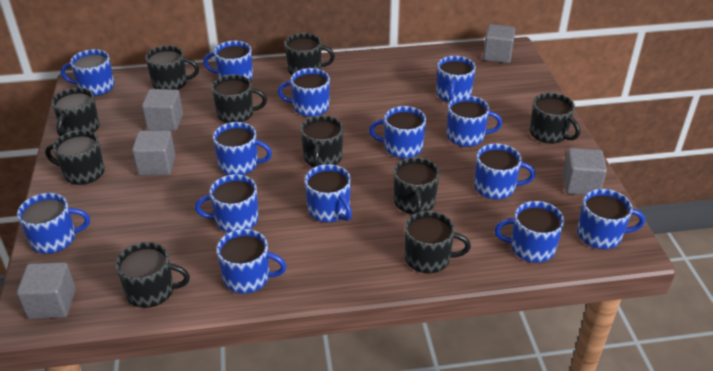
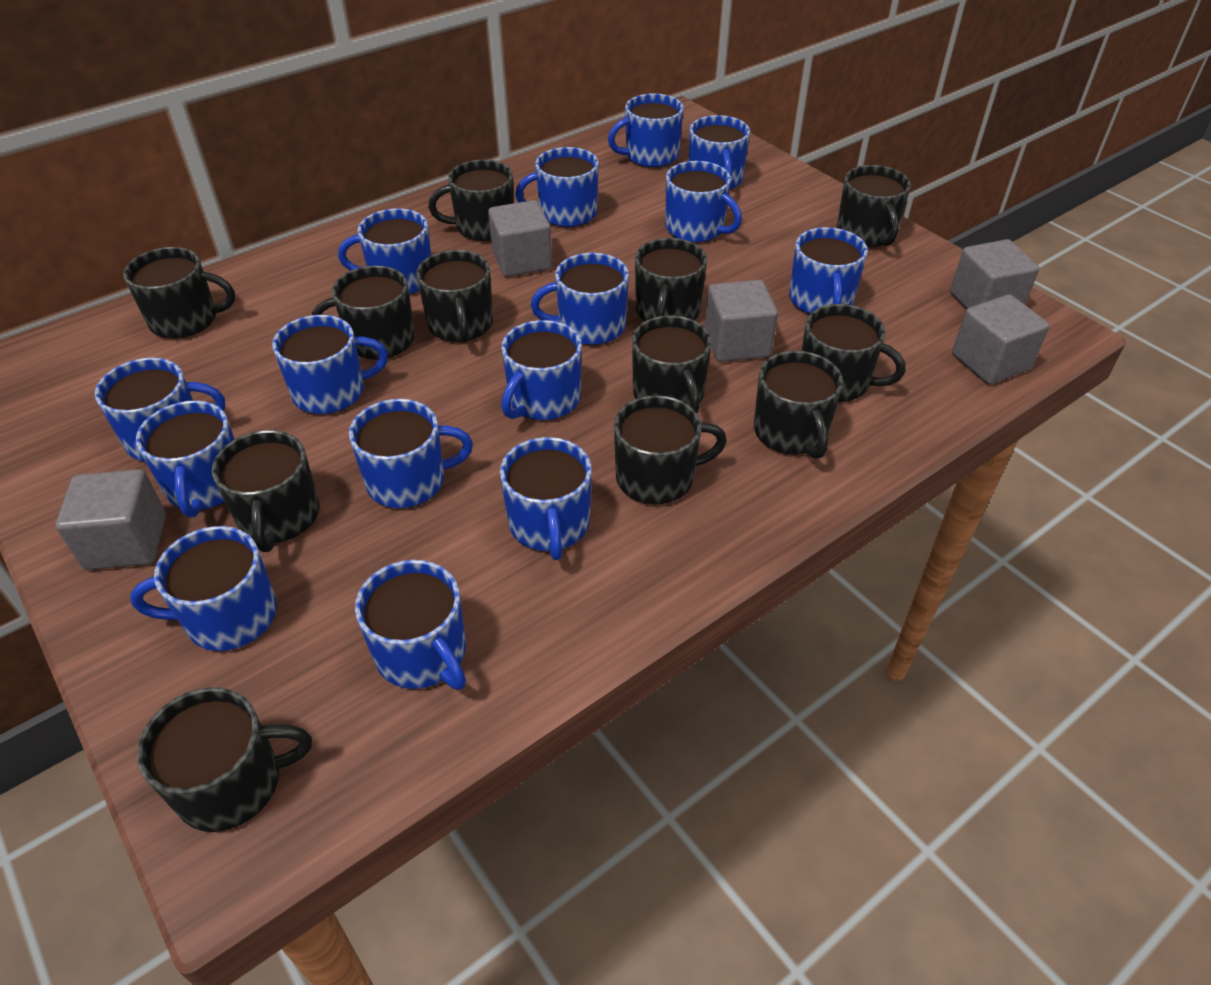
black mug: [45,130,105,185] [52,88,100,136] [116,242,190,308] [145,46,199,90] [212,74,267,123] [285,33,335,75] [301,115,343,167] [394,157,439,214] [405,211,471,274] [530,93,580,144] = 10 -> [123,247,235,339] [137,687,312,832] [212,430,320,552] [311,266,415,360] [416,250,493,343] [428,160,514,241] [614,395,727,505] [632,315,712,413] [635,238,707,321] [754,351,843,459] [802,304,905,402] [837,165,911,247] = 12
blue mug: [17,193,90,254] [61,49,114,96] [195,174,259,233] [203,41,253,81] [213,122,272,175] [216,229,287,294] [278,68,330,117] [305,164,352,222] [369,106,426,158] [436,56,476,102] [447,95,502,147] [474,143,535,199] [494,201,564,263] [577,189,645,249] = 14 -> [95,358,225,462] [130,526,277,651] [136,401,234,517] [272,315,388,414] [338,209,431,295] [349,399,473,508] [355,560,466,690] [500,437,592,560] [501,320,582,421] [515,147,599,227] [531,253,629,345] [608,93,684,167] [665,161,742,243] [689,115,750,190] [789,227,868,314] = 15

